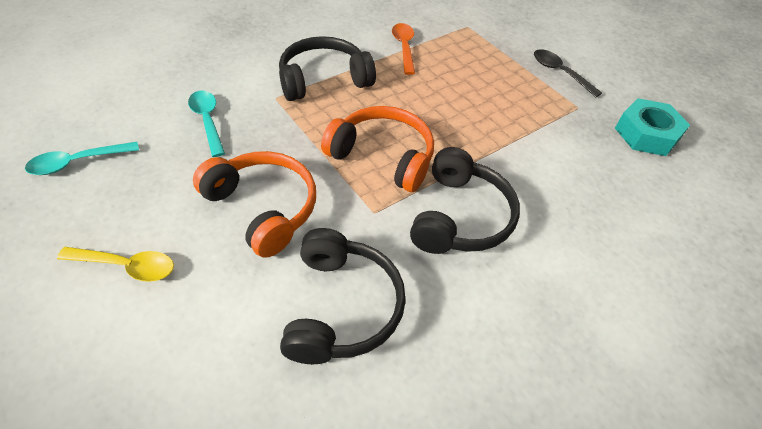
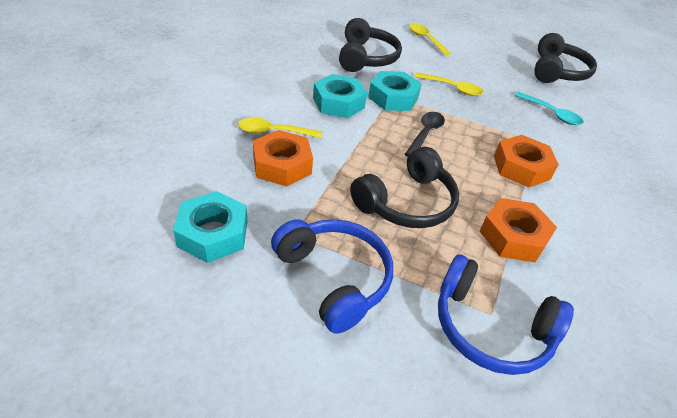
blue headphones: none = 0 -> [271,219,393,334] [438,254,574,375] = 2
orange headphones: [193,151,316,258] [321,106,434,192] = 2 -> none = 0
orange nut: none = 0 -> [253,130,313,187] [480,198,557,262] [494,135,559,187] = 3
orange spoon: [392,23,415,75] = 1 -> none = 0
turquoise nut: [615,98,690,156] = 1 -> [173,191,247,263] [313,74,367,118] [368,71,422,111] = 3
turquoise spoon: [25,142,139,175] [188,90,225,157] = 2 -> [515,92,584,125] = 1
yellow spoon: [57,247,174,282] = 1 -> [238,118,322,138] [410,24,451,56] [414,72,483,96] = 3

